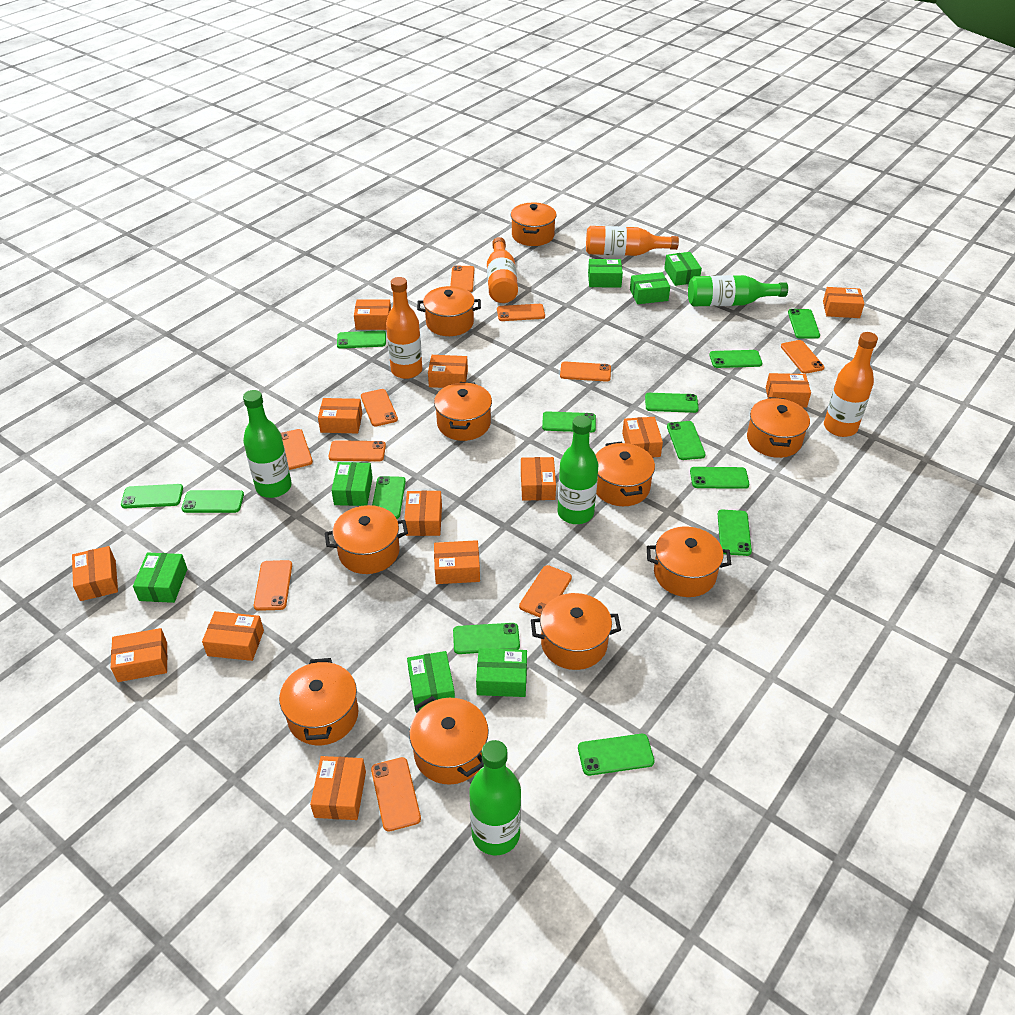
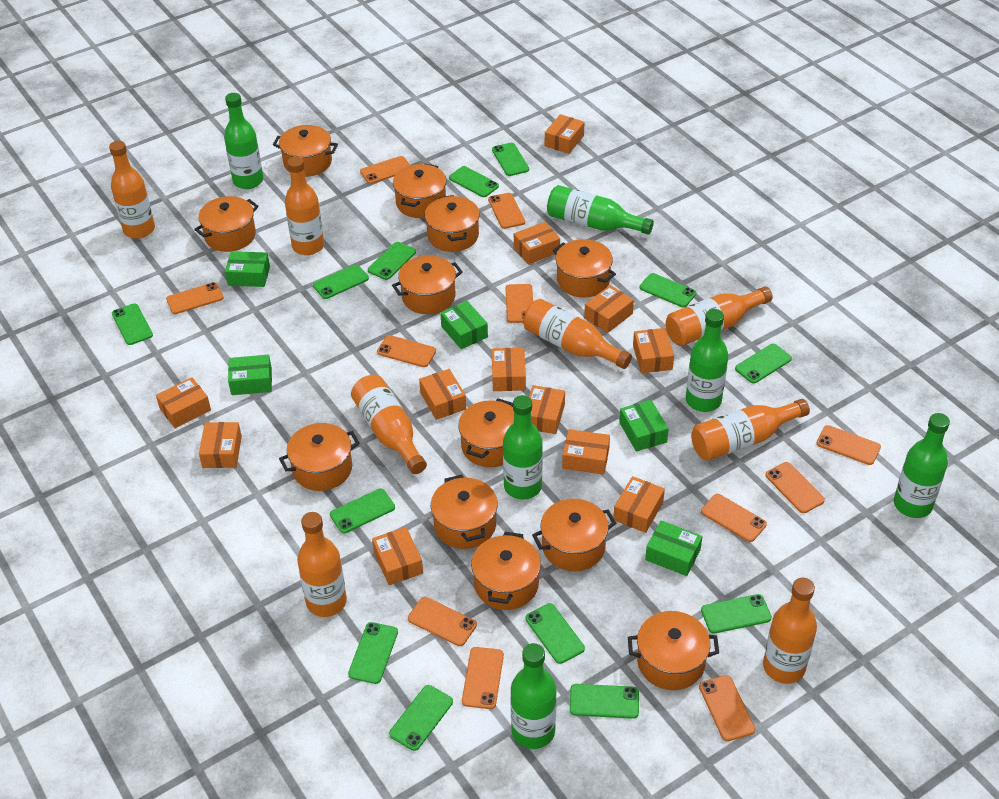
green bottle: [243,390,292,498] [469,740,521,855] [557,415,598,524] [688,275,788,306] = 4 -> [224,93,263,189] [503,395,543,500] [510,643,557,749] [547,185,654,235] [686,309,729,412] [894,413,950,518] = 6
green box: [133,552,187,603] [331,462,373,506] [407,651,455,711] [476,648,527,697] [588,259,623,288] [630,272,670,304] [664,252,702,286] = 7 -> [225,251,270,287] [228,355,272,395] [440,301,488,349] [619,400,669,452] [645,520,702,576] = 5
orange bottle: [386,277,422,379] [487,237,518,303] [586,226,679,256] [824,332,878,437] = 4 -> [109,141,155,239] [285,157,324,255] [297,512,347,617] [351,375,427,474] [523,299,632,369] [666,286,773,346] [691,399,810,461] [763,578,817,684] = 8
orange box: [72,546,118,601] [111,628,168,682] [202,611,264,661] [310,756,366,820] [318,398,362,433] [354,299,391,330] [404,491,442,536] [428,355,468,388] [434,540,480,584] [521,457,556,501] [622,417,663,458] [766,373,811,408] [823,287,864,318] = 13 -> [156,377,211,428] [199,422,242,468] [372,527,423,585] [419,369,466,420] [492,348,526,391] [514,222,560,265] [529,385,565,434] [545,114,585,154] [562,429,610,475] [584,285,634,333] [613,476,665,533] [633,328,674,373] = 12
orange phone: [254,560,292,611] [281,429,313,470] [329,440,386,462] [361,389,398,427] [371,757,421,832] [450,265,474,292] [497,304,545,321] [519,565,572,618] [560,362,611,382] [781,340,825,374] = 10 -> [166,282,223,314] [360,156,411,184] [377,335,436,367] [408,597,477,646] [462,647,504,709] [488,193,525,229] [506,284,533,323] [699,675,755,741] [701,494,767,542] [766,462,825,513] [816,425,881,465] = 11
orange pot: [279,658,358,745] [325,505,408,574] [409,696,489,785] [417,286,481,336] [434,382,492,441] [511,203,556,246] [531,593,621,670] [596,441,655,506] [647,527,731,597] [747,397,810,458] = 10 -> [194,196,259,252] [273,125,338,177] [279,423,360,491] [392,256,463,314] [393,164,447,218] [425,195,480,252] [431,475,498,549] [458,398,514,467] [471,532,541,610] [532,499,616,571] [553,239,616,298] [628,611,719,690] = 12

